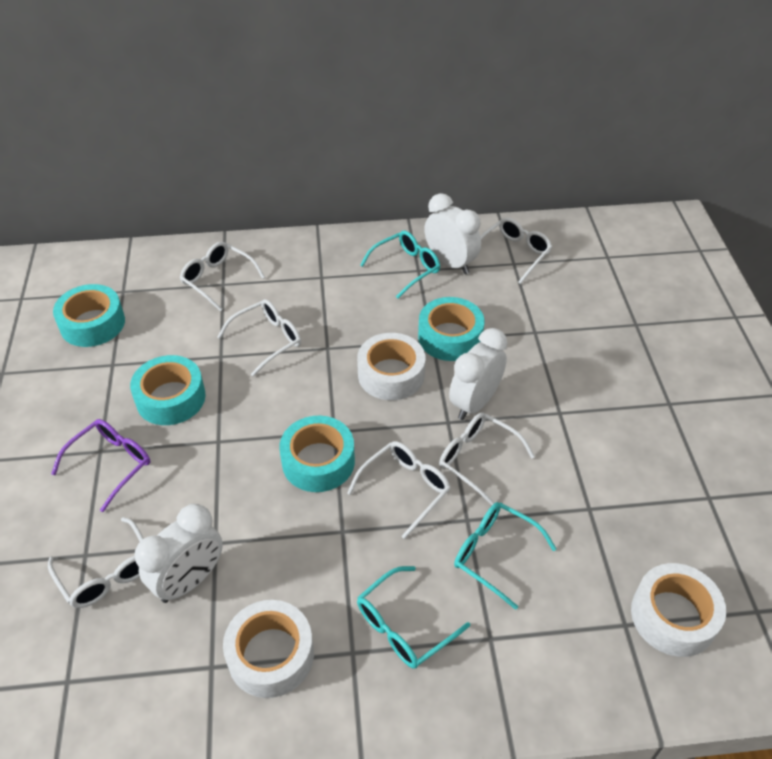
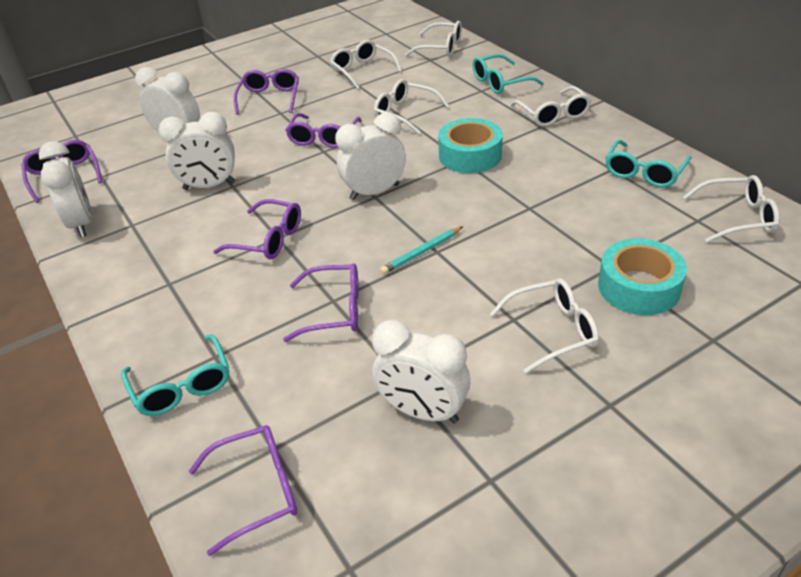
purple glasses: [51,419,150,512] = 1 -> [21,140,102,203] [189,425,298,556] [213,199,301,259] [234,69,299,115] [283,263,359,342] [285,113,362,148] = 6
turquoise pencil: none = 0 -> [380,227,463,274] = 1
turquoise tape: [53,284,125,347] [130,355,206,425] [279,416,355,492] [418,297,484,361] = 4 -> [438,118,503,173] [598,238,687,315] = 2
white clock: [135,504,223,603] [424,193,481,274] [449,328,508,420] = 3 -> [39,141,92,237] [135,67,200,132] [159,112,235,190] [335,112,406,200] [372,320,470,423] = 5
white tape: [223,600,314,698] [357,333,426,400] [631,563,726,657] = 3 -> none = 0

